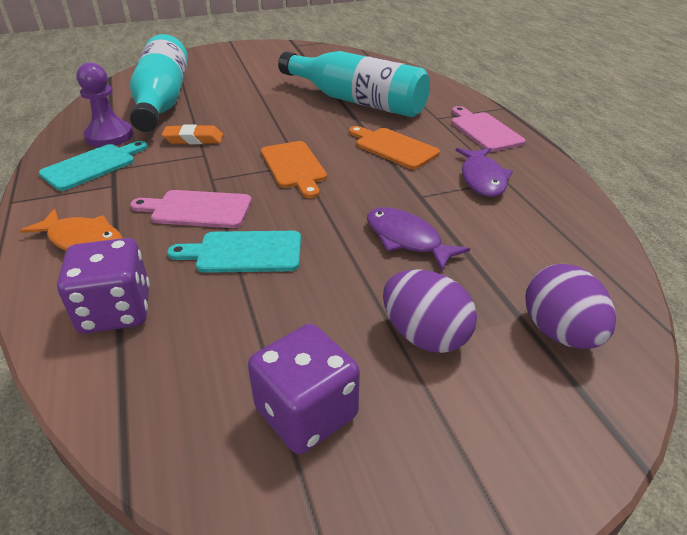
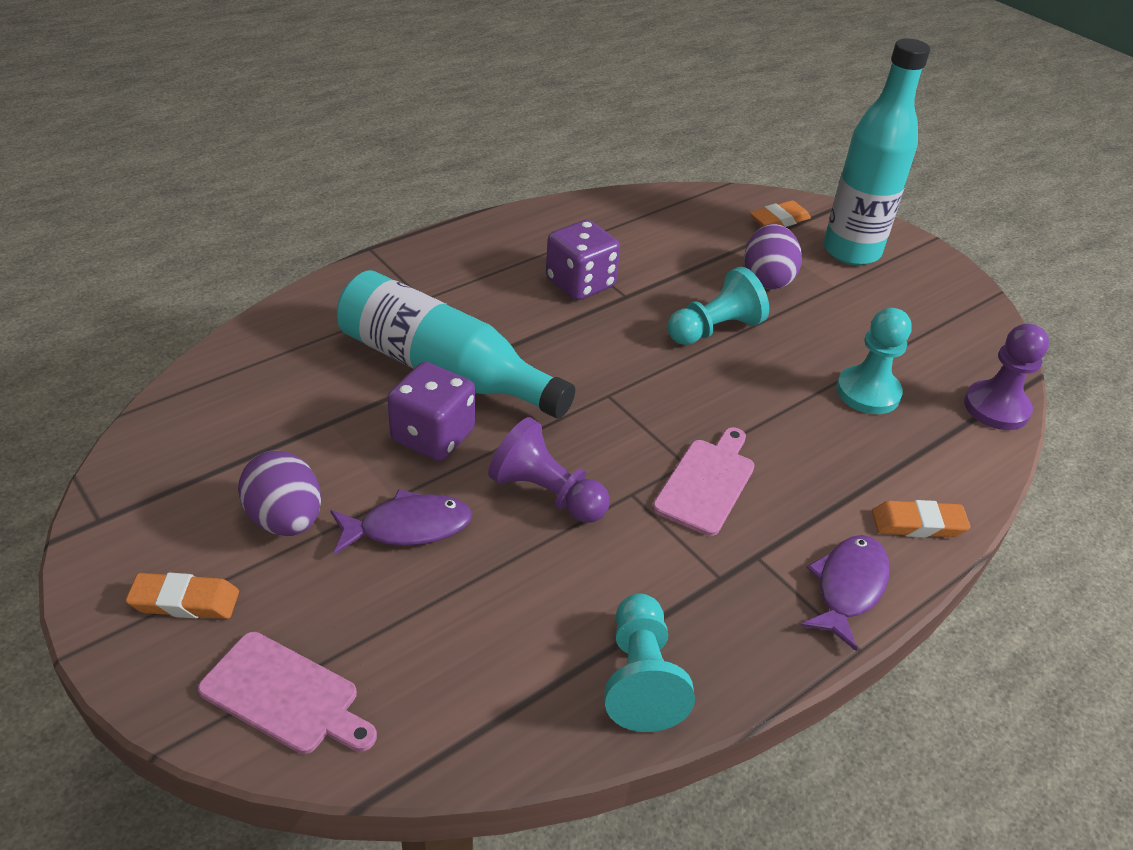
orange cutting board: [261,141,327,198] [349,126,440,169] = 2 -> none = 0
orange eraser: [162,124,223,144] = 1 -> [126,573,239,619] [750,200,811,227] [872,500,970,538] = 3
orange fish: [20,209,123,251] = 1 -> none = 0
purple pawn: [76,62,133,147] = 1 -> [488,417,610,523] [964,324,1049,430] = 2
turquoise cutting board: [39,141,147,191] [167,231,301,273] = 2 -> none = 0
turquoise pawn: none = 0 -> [604,593,695,732] [668,267,769,345] [836,308,912,414] = 3

